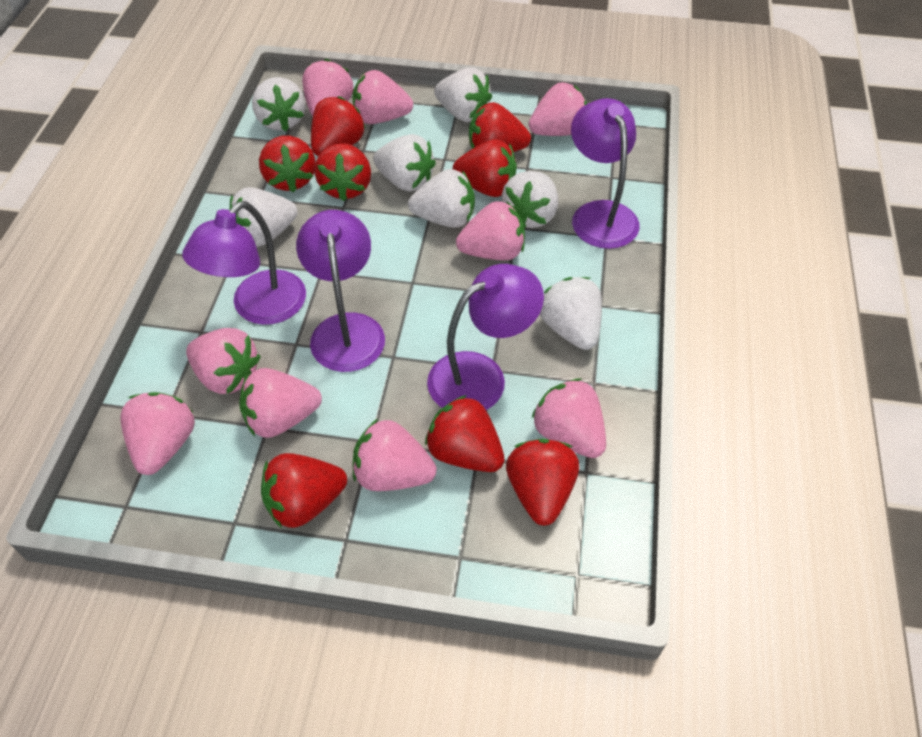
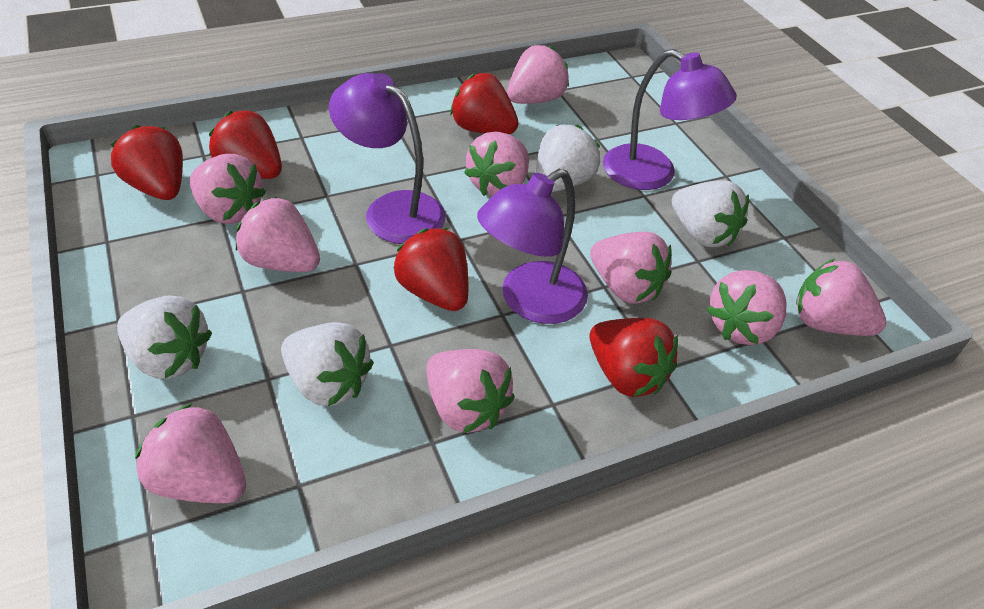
purple lamp: [182,201,306,325] [296,210,385,372] [427,264,544,410] [571,98,639,249] = 4 -> [329,73,446,244] [477,169,588,324] [603,49,737,190] = 3
red strawberry: [259,136,316,192] [261,453,347,528] [311,96,366,156] [314,143,371,201] [425,395,505,472] [453,139,517,197] [469,102,531,152] [506,439,579,526] = 8 -> [111,125,183,200] [209,111,282,179] [393,228,468,311] [450,73,519,134] [590,318,678,397] = 5
white strawberry: [229,187,298,247] [252,77,305,131] [373,134,436,192] [408,169,475,228] [434,68,492,122] [502,171,558,228] [540,277,602,350] = 7 -> [117,295,212,379] [281,322,374,406] [536,125,600,192] [672,180,749,247] = 4

